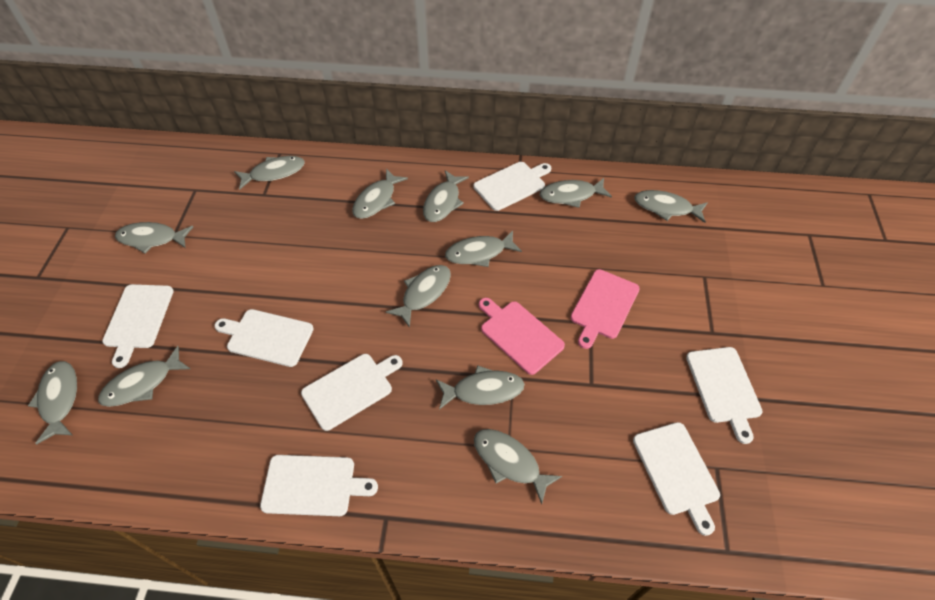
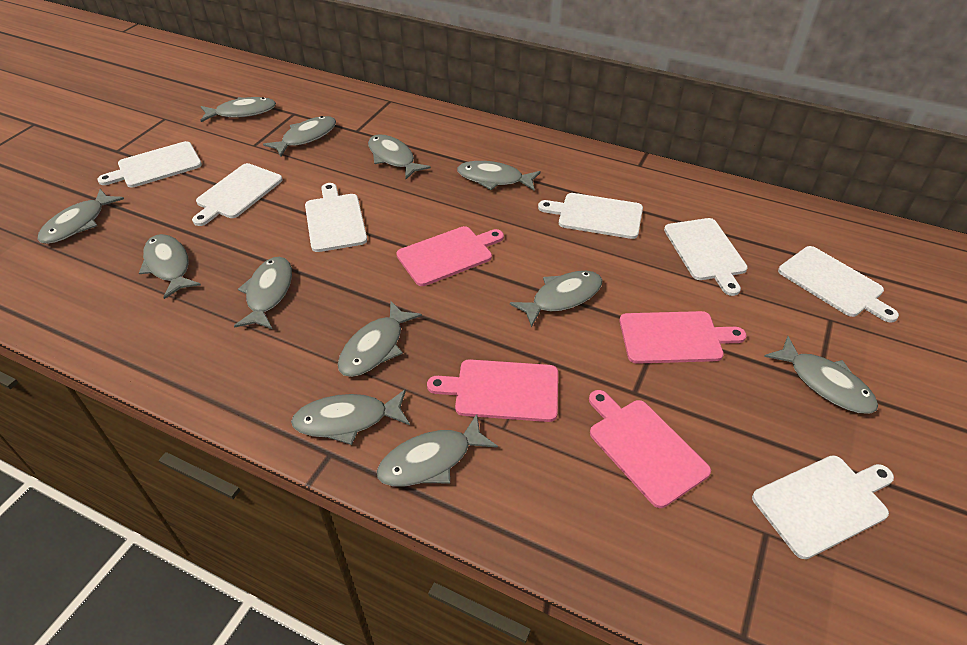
pink cutting board: [479,298,565,375] [570,269,640,349] = 2 -> [396,226,504,286] [427,359,558,422] [589,390,711,508] [620,311,747,364] = 4

